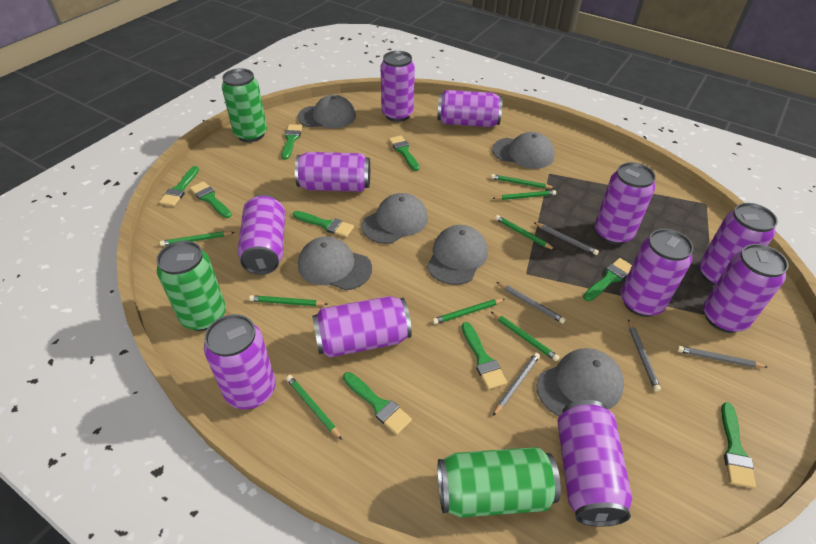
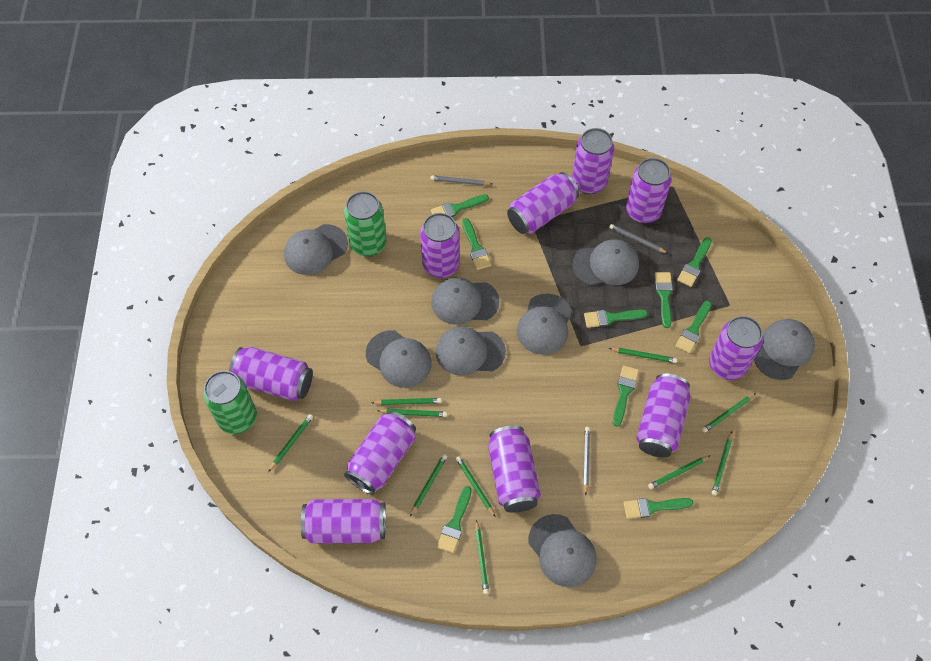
green can: [156,241,226,331] [222,68,267,142] [438,447,561,518] = 3 -> [203,371,257,434] [344,191,387,257] = 2
green pencil: [160,231,235,246] [249,295,328,306] [286,375,342,440] [432,299,505,324] [491,174,554,189] [491,312,559,361] [492,190,556,200] [495,215,555,250] = 8 -> [268,414,313,472] [371,398,442,405] [377,408,447,417] [410,454,447,517] [456,456,496,517] [475,520,489,594] [608,348,677,363] [648,455,711,489] [702,393,756,433] [712,431,732,496] = 10
grey cap: [298,95,356,128] [298,237,372,290] [362,193,428,244] [427,225,488,285] [492,132,555,169] [536,348,624,417] = 6 -> [284,224,348,275] [366,330,432,388] [431,277,500,325] [436,326,506,376] [517,293,572,355] [528,514,596,587] [573,239,639,285] [754,319,815,380] = 8
grey pencil: [493,352,540,416] [497,282,566,324] [534,222,599,255] [628,319,661,392] [677,346,767,368] = 5 -> [431,175,492,186] [583,427,590,495] [609,224,668,253] = 3
purple can: [204,314,276,409] [238,195,285,275] [295,152,370,192] [312,296,412,358] [380,51,415,122] [437,90,503,127] [558,400,632,527] [595,162,656,245] [621,229,694,317] [699,203,778,286] [703,244,789,333] = 11 -> [229,347,313,401] [301,499,386,543] [344,411,416,495] [420,213,460,278] [488,426,541,513] [507,172,579,234] [572,128,614,194] [626,158,672,224] [636,373,691,457] [709,316,763,380] = 10

